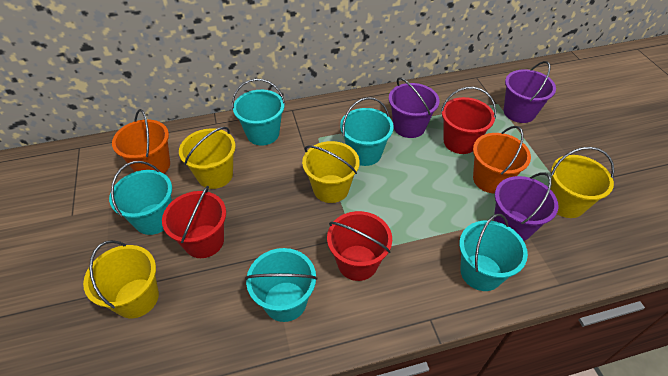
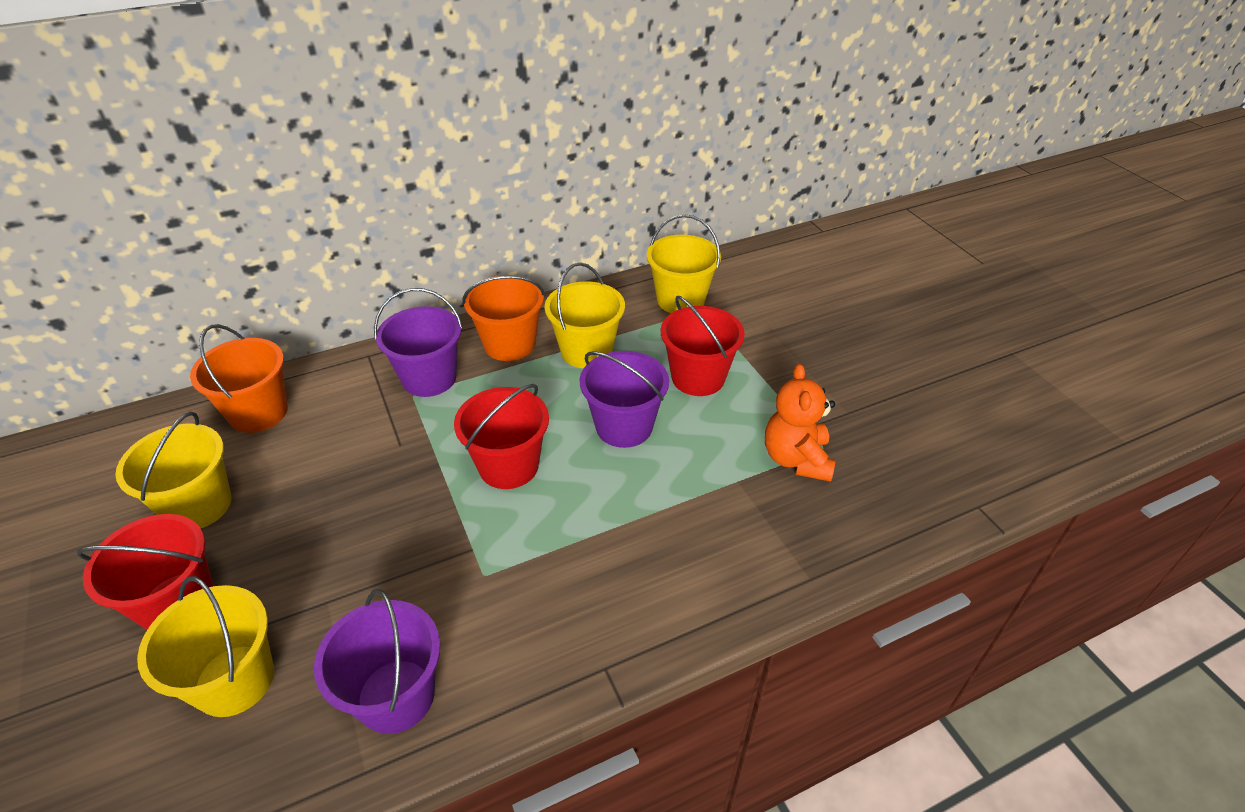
orange teddy bear: none = 0 -> [765,364,835,482] = 1
turquoise bucket: [109,161,172,235] [232,79,285,145] [245,248,317,322] [340,97,394,166] [459,214,528,291] = 5 -> none = 0

